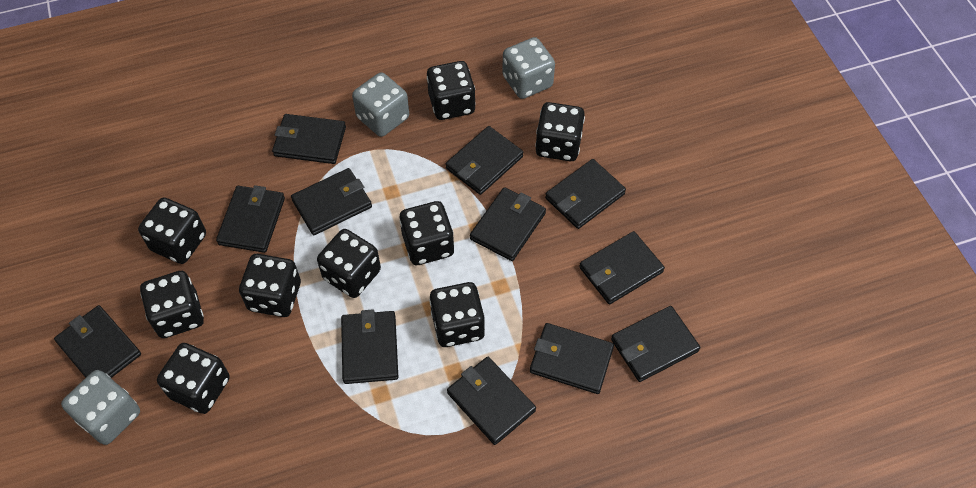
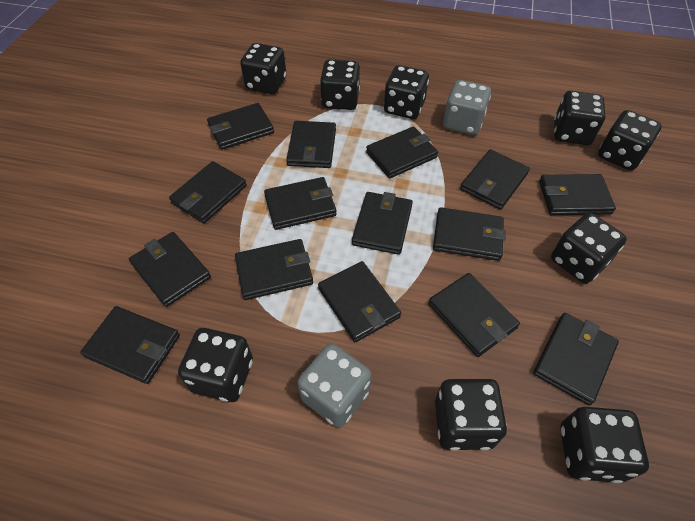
black wallet: [54,305,141,378] [216,185,285,253] [272,114,346,164] [291,168,372,235] [341,309,398,384] [446,126,523,195] [447,357,536,445] [470,187,546,261] [530,323,614,394] [545,159,626,229] [579,231,665,304] [611,306,700,382] = 12 -> [80,306,180,384] [129,232,211,307] [169,161,247,223] [207,103,274,150] [235,239,313,300] [264,177,337,230] [286,121,336,168] [318,261,401,342] [352,192,413,255] [366,127,438,178] [428,273,520,357] [433,207,506,261] [460,149,530,210] [533,313,619,405] [539,174,616,215] = 15
grey dice: [61,370,140,445] [352,72,409,137] [502,37,555,99] = 3 -> [297,343,372,428] [443,80,491,135] = 2

